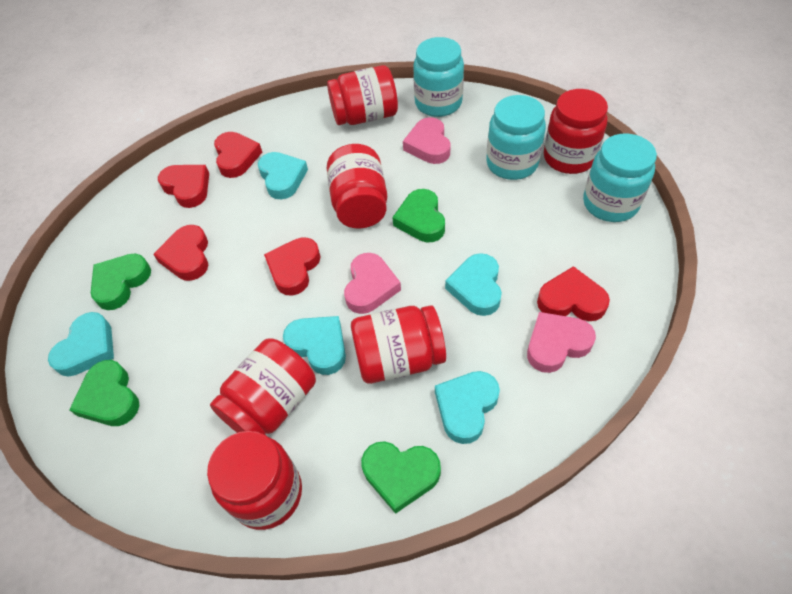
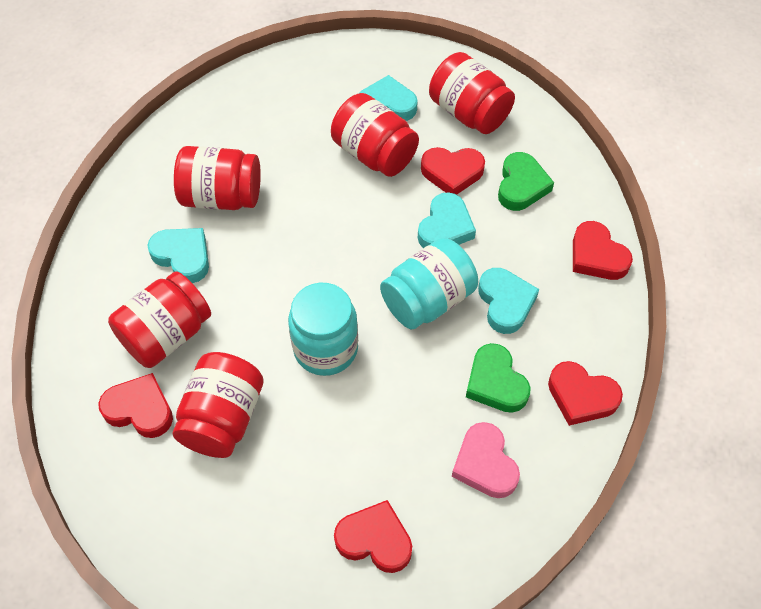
green heart: [69,360,139,426] [91,254,151,310] [361,441,441,514] [392,189,445,242] = 4 -> [466,343,531,413] [498,152,554,211] = 2
pink heart: [344,253,401,314] [403,117,450,164] [527,312,596,373] = 3 -> [452,422,520,498] = 1
red jar: [207,431,302,530] [210,338,316,435] [327,65,398,125] [327,144,387,228] [351,305,446,384] [544,89,608,174] = 6 -> [108,271,211,368] [173,352,264,458] [174,146,261,210] [331,93,419,177] [429,52,515,134] = 5
turquoise heart: [48,312,114,377] [258,152,308,199] [283,316,346,375] [435,371,500,444] [445,253,502,316] = 5 -> [147,228,209,283] [360,75,418,121] [418,192,476,248] [478,268,539,334] = 4
turquoise jar: [413,37,464,117] [486,95,546,180] [583,133,657,222] = 3 -> [288,283,358,376] [380,238,478,329] = 2

